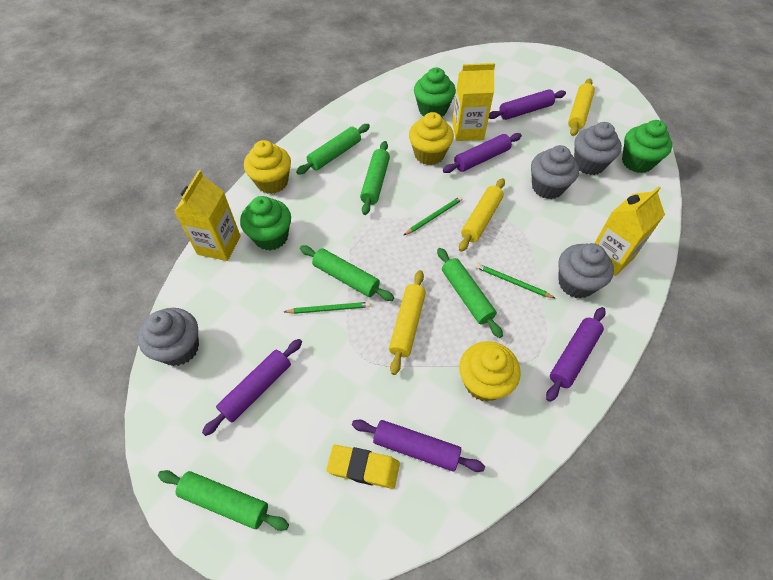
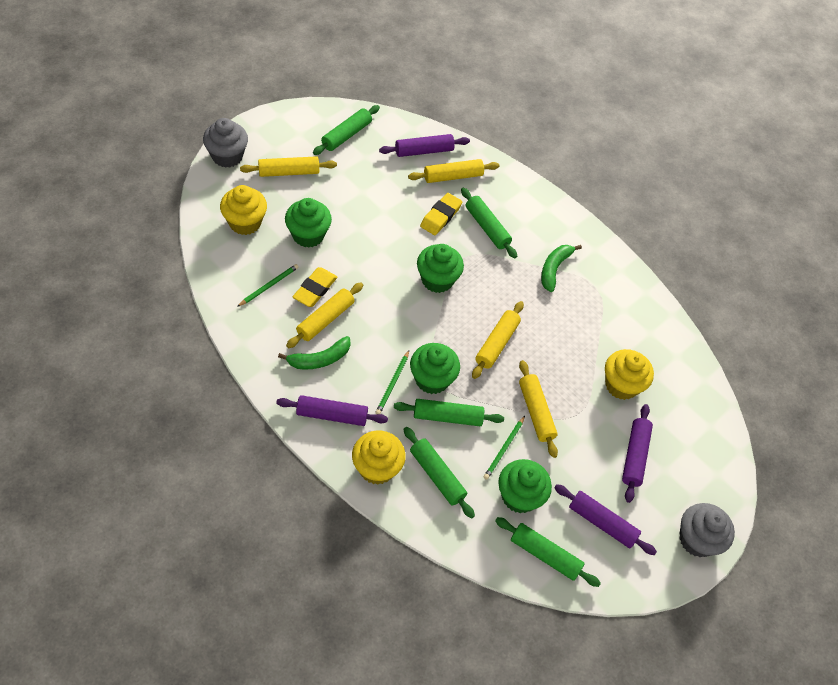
green banana: none = 0 -> [278,336,351,370] [541,245,582,292] = 2
green cupcake: [240,196,291,251] [414,67,456,117] [622,120,672,173] = 3 -> [285,198,332,248] [410,343,460,394] [417,244,464,293] [498,459,552,513] = 4
grey cupcake: [138,308,199,366] [531,145,579,199] [558,243,614,299] [574,122,622,175] = 4 -> [203,118,248,168] [679,503,735,557] = 2
purple rolling pin: [202,339,302,436] [352,420,485,472] [443,133,522,173] [489,89,566,120] [546,307,606,402] = 5 -> [276,395,388,426] [379,134,470,157] [554,484,657,555] [622,404,653,503] = 4
yellow carton: [174,170,241,261] [452,63,495,141] [595,186,665,276] = 3 -> none = 0
yellow eraser: [326,445,400,489] = 1 -> [293,267,337,307] [420,193,462,235] = 2
yellow rolling pin: [389,270,426,375] [459,178,505,252] [568,78,595,136] = 3 -> [240,156,337,177] [286,282,363,348] [408,159,499,183] [472,301,524,379] [519,360,558,458] = 5

